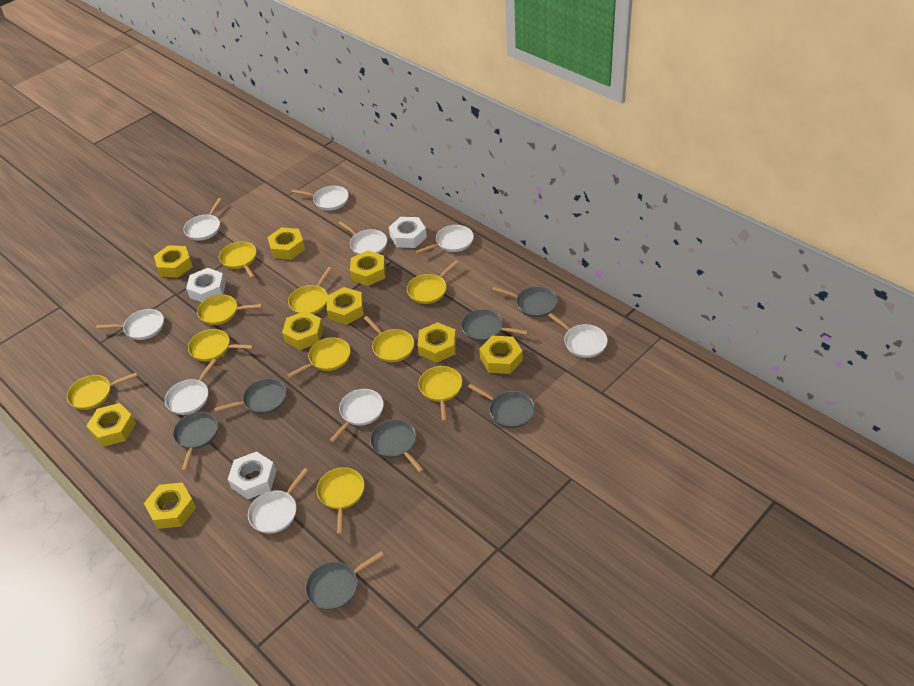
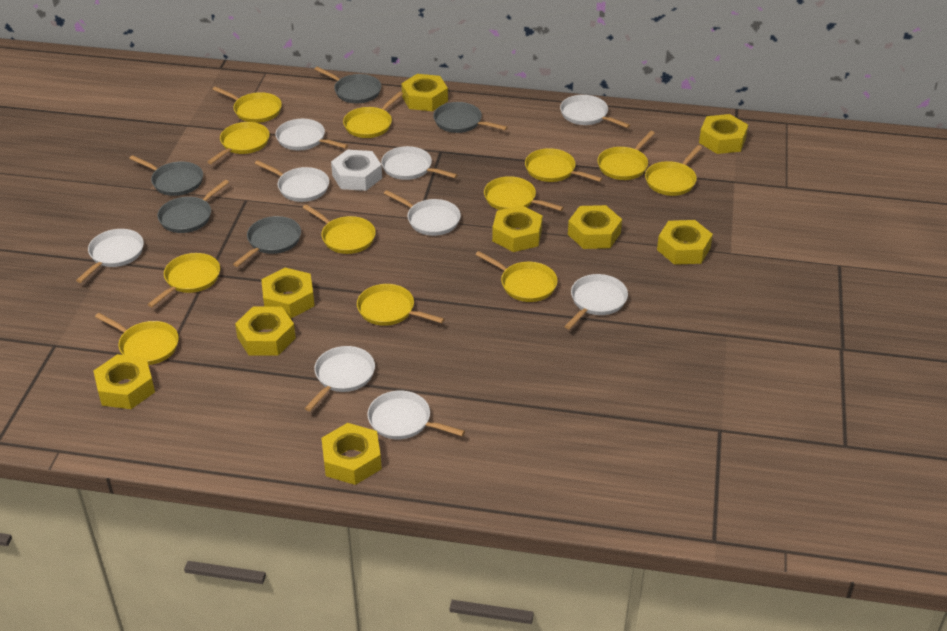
grey pan: [173,412,218,471] [214,378,286,414] [305,551,384,610] [370,419,424,472] [461,309,528,341] [468,384,535,428] [492,286,558,317] = 7 -> [129,155,203,196] [157,180,229,233] [233,216,301,267] [314,67,381,103] [433,102,508,133] = 5
white nut: [186,268,226,303] [228,451,276,499] [389,217,427,248] = 3 -> [331,150,382,191] = 1
yellow pan: [67,372,138,410] [188,329,254,361] [197,294,262,325] [219,241,257,278] [287,337,350,378] [288,267,332,314] [317,467,365,534] [364,316,414,362] [407,260,459,304] [418,366,462,421] = 10 -> [95,313,179,365] [147,253,220,307] [207,122,270,164] [212,86,282,123] [303,204,376,254] [343,92,403,138] [357,284,445,326] [475,251,558,302] [484,176,564,211] [525,148,603,182] [597,131,655,180] [645,145,702,196] = 12

